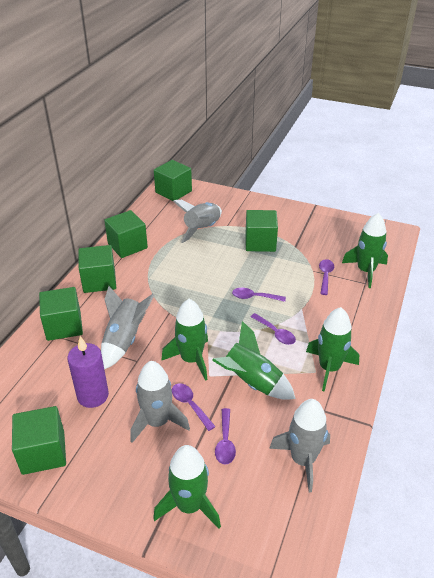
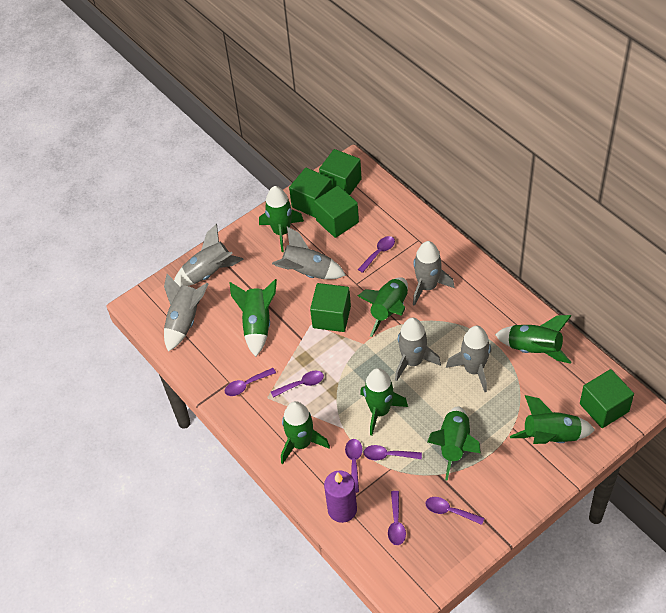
green cube: [12,406,66,475] [39,287,83,341] [78,245,116,293] [104,210,148,258] [154,160,192,201] [245,210,278,252] = 6 -> [289,168,332,218] [310,283,351,332] [314,185,359,238] [319,149,362,195] [580,369,634,428] = 5
green rocket: [153,445,221,529] [161,299,208,381] [212,321,296,400] [306,307,359,392] [342,213,388,288] = 5 -> [229,279,277,357] [259,186,304,252] [281,401,330,464] [358,277,408,337] [360,368,408,436] [427,406,481,481] [495,315,572,364] [510,395,595,444] = 8
grey rocket: [101,286,154,369] [130,361,190,443] [173,200,222,243] [269,399,330,492] = 4 -> [164,274,209,352] [174,224,244,287] [272,227,346,279] [395,318,441,381] [413,241,455,306] [446,326,491,392] = 6
purple spoon: [172,383,216,431] [215,408,236,465] [232,288,286,302] [251,313,296,345] [319,259,334,295] = 5 -> [225,368,276,396] [271,371,324,397] [345,439,363,493] [358,236,395,273] [363,445,422,460] [388,491,406,545] [425,497,484,525] = 7

